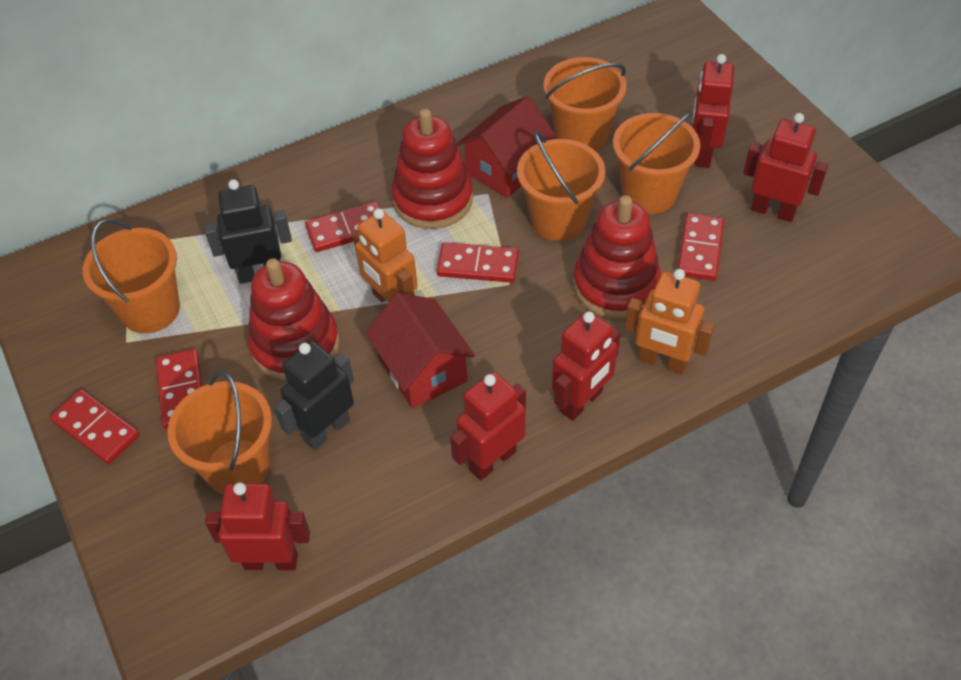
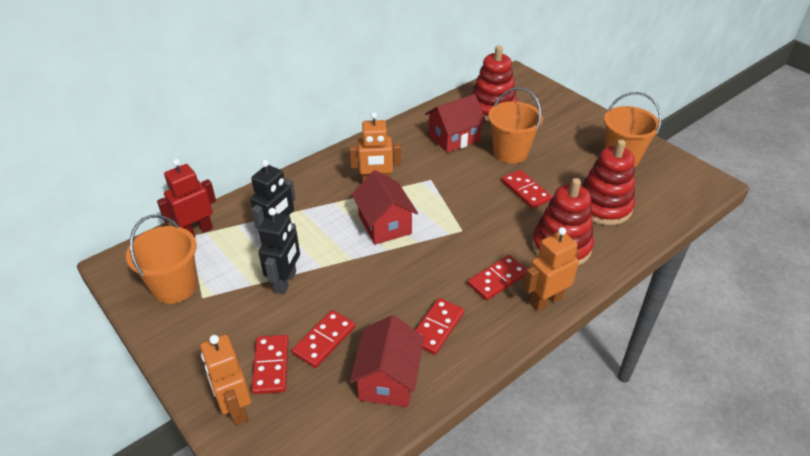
orange bucket: [82,219,180,334] [167,371,272,494] [517,131,605,241] [543,57,627,151] [613,111,700,214] = 5 -> [126,215,197,304] [488,87,543,164] [604,92,662,167] = 3
orange robot: [353,208,418,302] [625,269,714,375] = 2 -> [200,334,251,425] [349,112,401,181] [524,227,579,312] = 3
red house: [365,293,475,409] [457,96,556,198] = 2 -> [349,315,424,407] [352,170,418,245] [425,94,486,153] = 3
red robot: [205,482,310,570] [450,372,526,481] [552,311,621,421] [692,54,734,168] [743,113,828,222] = 5 -> [157,159,216,237] = 1

